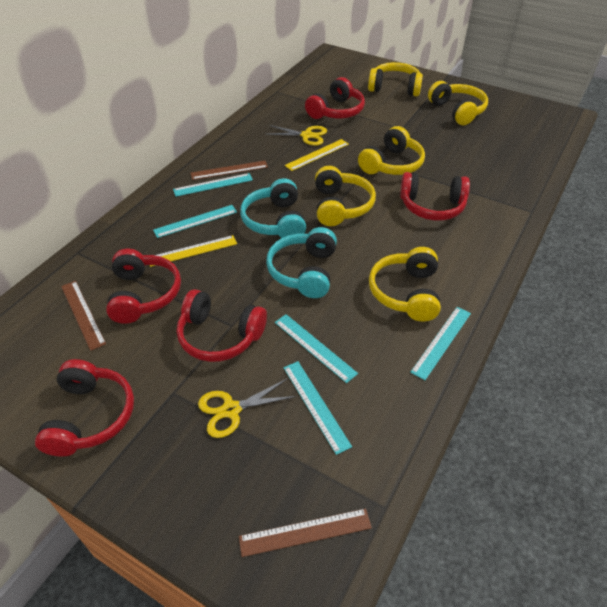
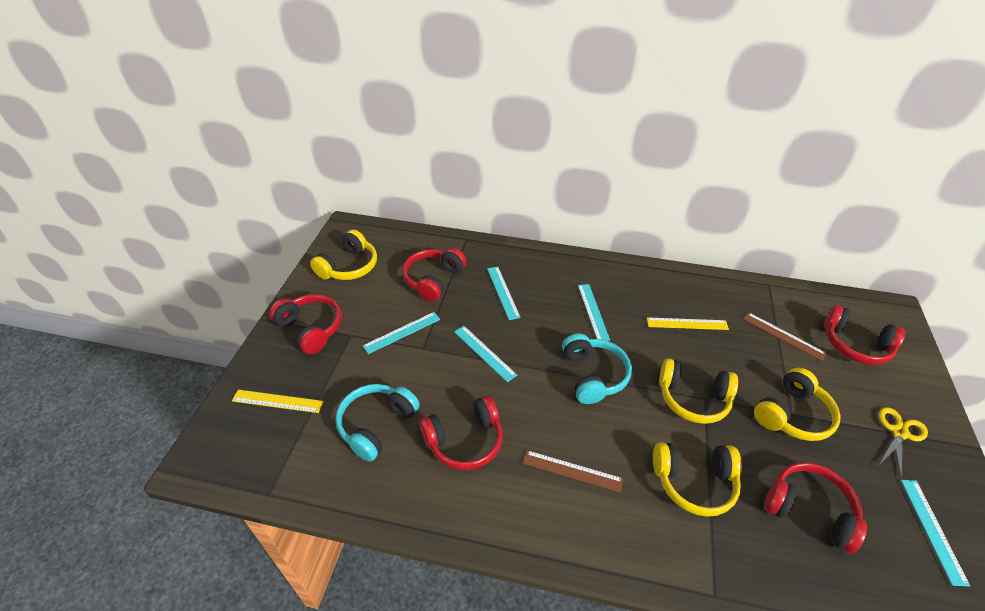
brown ruler: [61,281,106,351] [190,161,268,180] [239,508,372,557] = 3 -> [523,450,623,493] [743,312,827,361] = 2
yellow headphones: [315,166,376,226] [358,126,425,175] [368,62,423,97] [369,247,441,321] [428,81,488,125] = 5 -> [310,229,377,280] [653,442,742,517] [659,358,738,424] [754,368,841,441] = 4
yellow scissors: [198,378,297,438] [266,125,327,146] = 2 -> [879,407,928,478] = 1

